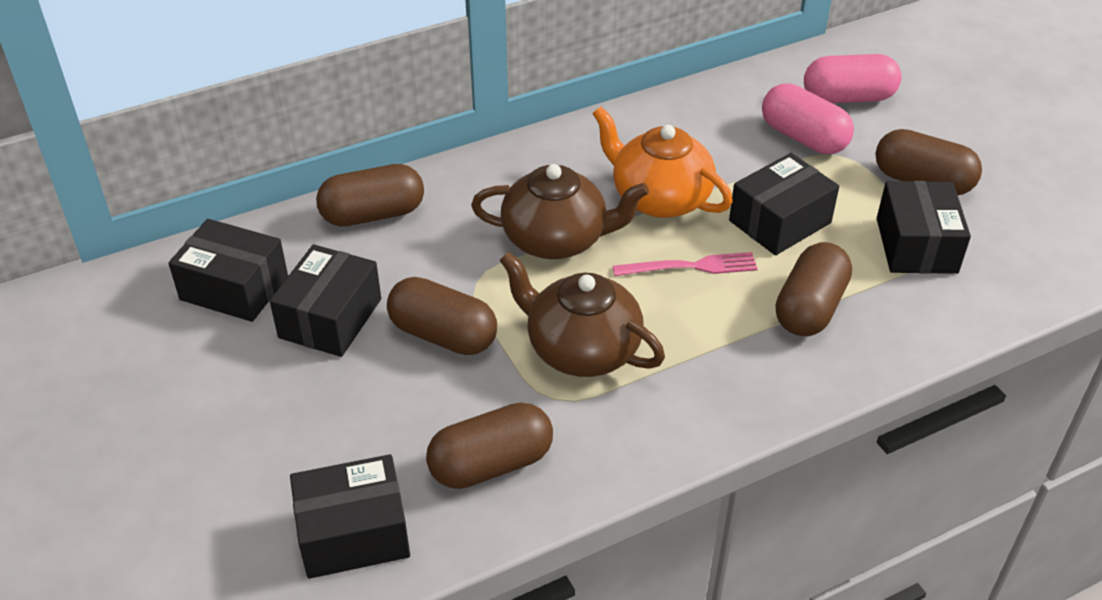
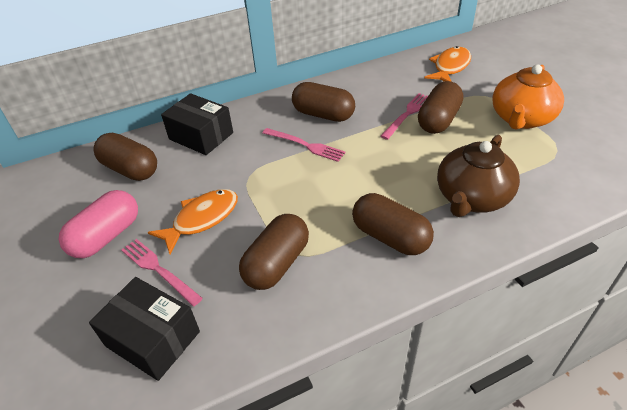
black box: [168,219,288,322] [270,244,381,357] [290,454,410,579] [729,153,839,255] [877,181,971,274] = 5 -> [89,277,200,381] [161,93,233,155] = 2
brown teapot: [471,164,649,259] [499,252,665,377] = 2 -> [437,135,520,217] = 1
orange fish: none = 0 -> [148,189,238,254] [424,46,471,82] = 2
pink capsule: [762,84,854,154] [804,54,902,103] = 2 -> [59,190,138,258] = 1
pink fork: [613,252,758,276] = 1 -> [121,239,203,306] [262,128,346,162] [380,93,428,140] = 3

